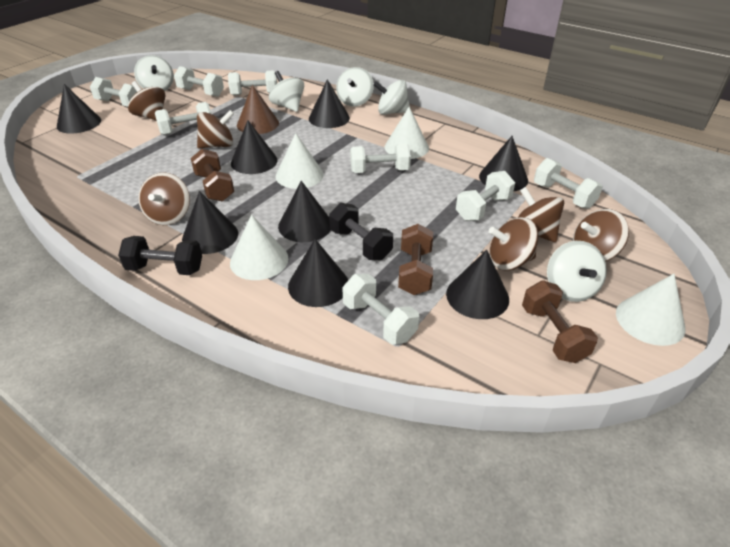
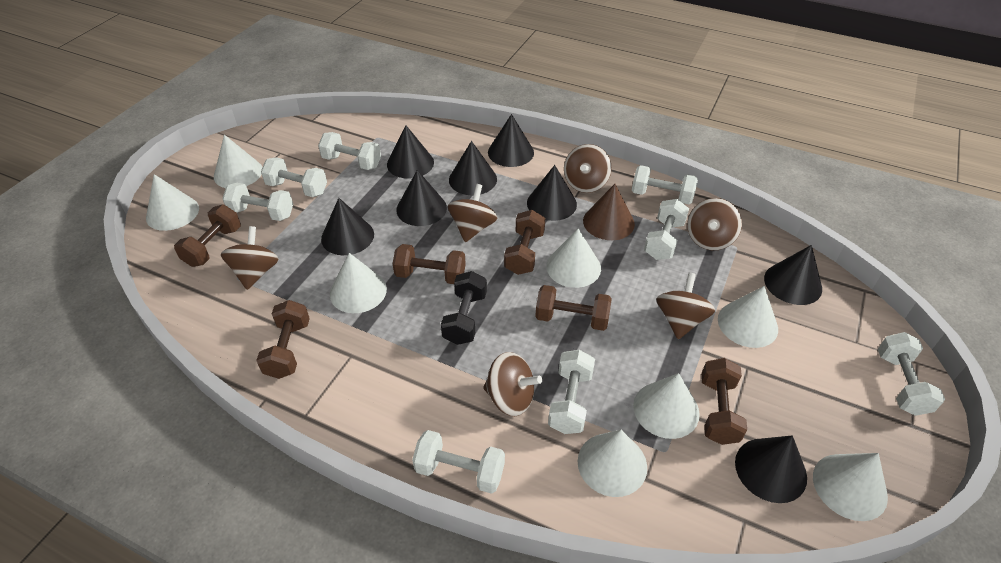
black dumbbell: [118,236,202,275] [329,203,393,260] = 2 -> [441,271,487,345] = 1
brown dumbbell: [191,149,234,202] [398,224,433,295] [522,280,598,363] = 3 -> [174,205,241,267] [256,300,310,379] [393,244,466,284] [504,210,545,275] [535,285,612,331] [701,358,747,445] = 6
white cone: [230,215,289,280] [276,133,324,189] [385,107,429,159] [616,274,686,346] = 4 -> [146,174,199,231] [214,135,263,188] [330,253,387,313] [546,229,601,288] [578,430,647,497] [633,373,700,439] [718,286,778,348] [813,453,888,521] = 8
white spinning top: [134,55,174,91] [269,71,304,112] [336,67,374,107] [373,80,410,115] [547,241,607,302] = 5 -> none = 0

